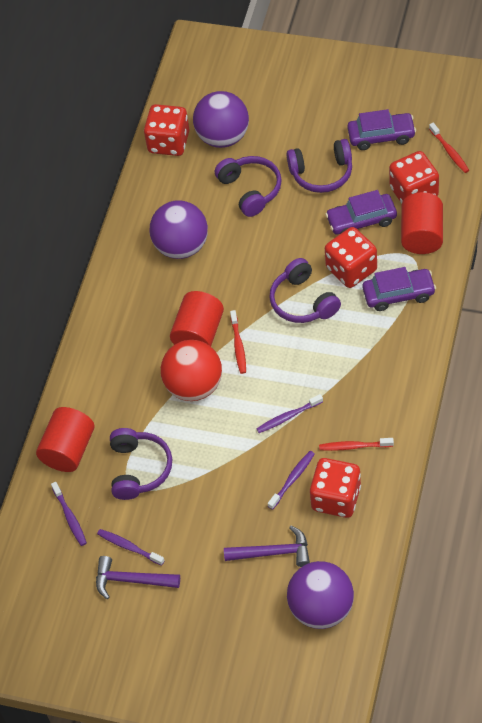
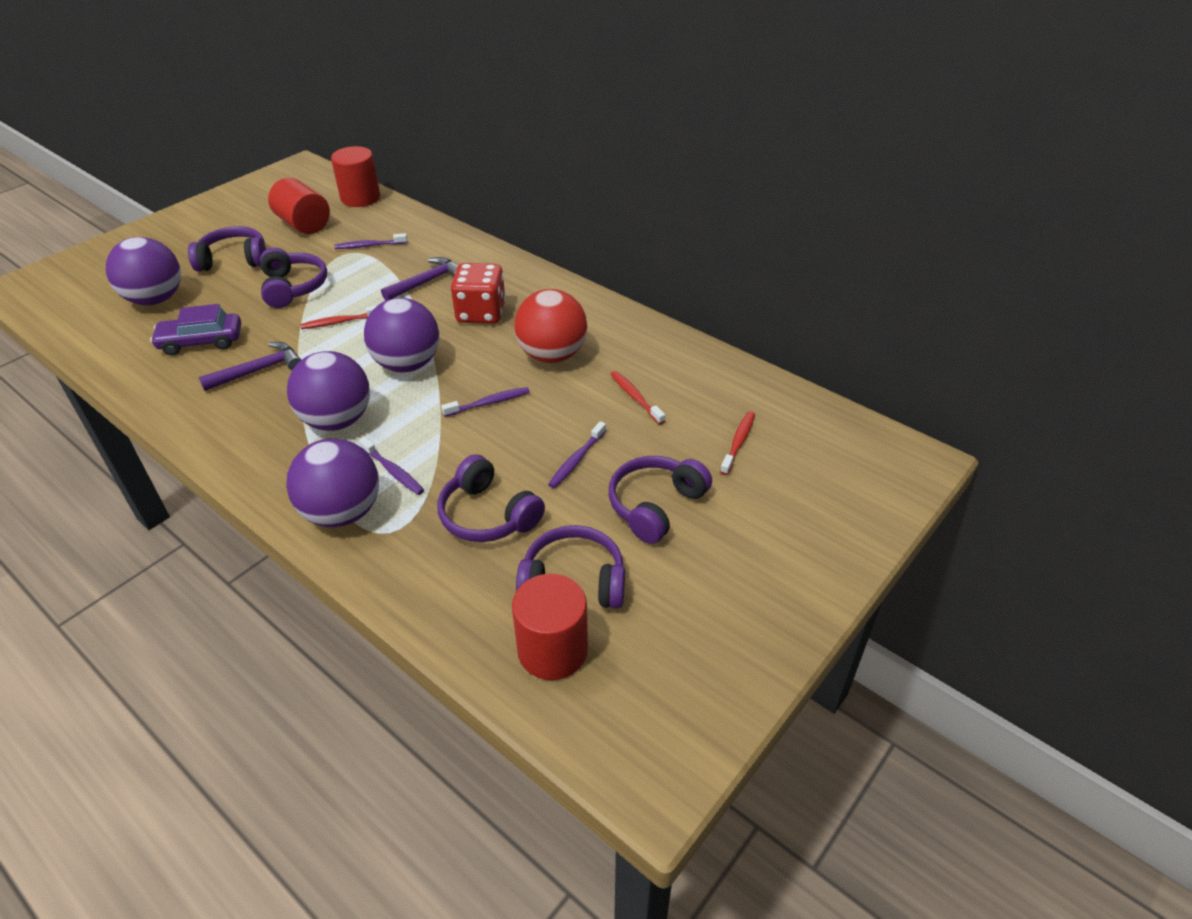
purple ball: [150,200,208,259] [193,91,249,148] [287,561,354,629] = 3 -> [106,237,181,305] [286,439,379,527] [287,351,370,431] [364,298,439,372] = 4
purple car: [325,190,397,234] [347,109,416,150] [362,267,436,311] = 3 -> [150,304,241,355] = 1
purple headphones: [110,428,172,500] [215,156,282,217] [269,258,341,323] [286,139,352,193] = 4 -> [188,226,266,272] [260,247,327,308] [437,454,545,542] [516,525,625,608] [609,456,712,544] = 5
red dice: [144,104,190,156] [310,458,361,518] [325,227,377,288] [389,151,439,203] = 4 -> [451,263,506,324] = 1

